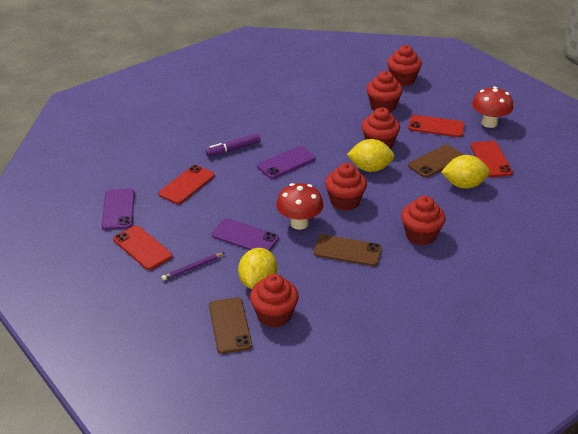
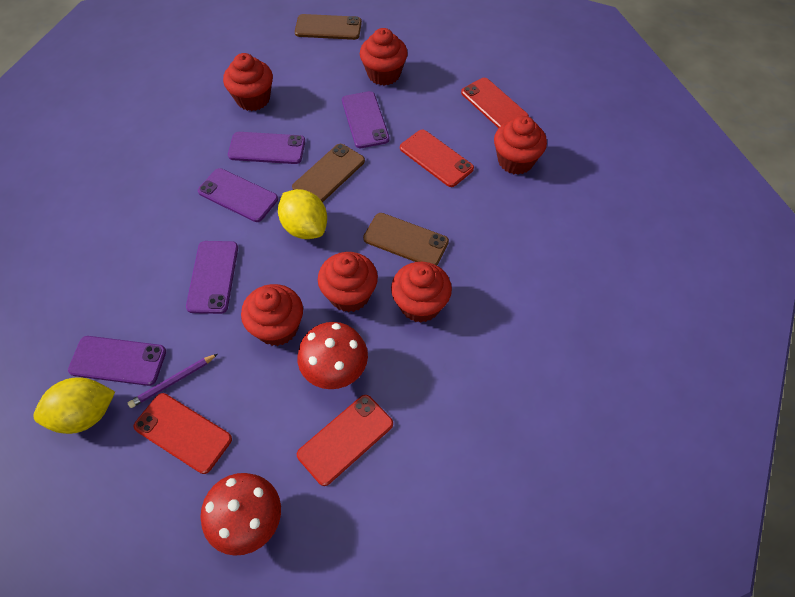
purple marker: [206,133,260,157] = 1 -> none = 0
purple phone: [102,188,135,230] [212,218,279,251] [257,146,316,179] = 3 -> [68,336,166,386] [186,241,238,314] [198,168,278,222] [228,132,305,164] [342,91,390,148] = 5
yellow lemon: [238,248,277,289] [347,139,395,172] [441,155,490,189] = 3 -> [33,377,115,434] [278,189,327,239] = 2

